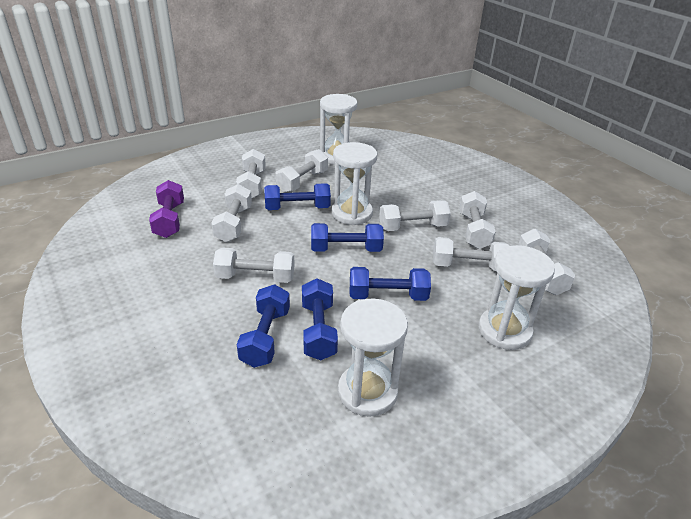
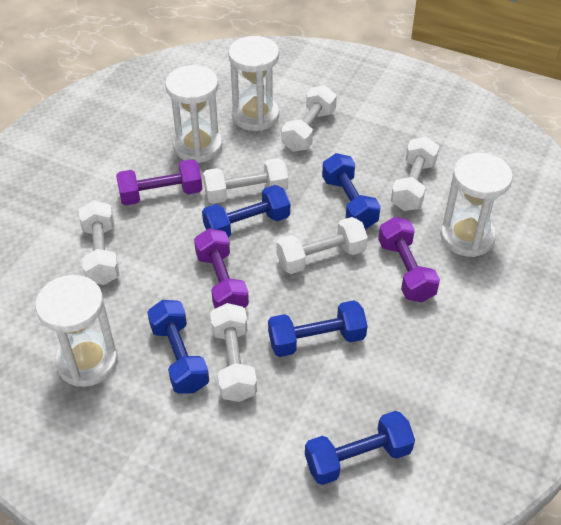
purple dumbbell: [149,180,184,238] = 1 -> [116,159,202,205] [194,228,249,309] [378,217,440,302] = 3
white dumbbell: [211,184,252,242] [213,248,295,283] [236,149,266,198] [275,149,328,193] [379,200,451,231] [433,237,510,271] [459,191,496,249] [518,229,575,295] = 8 -> [79,200,119,285] [203,158,288,204] [210,303,257,402] [276,217,368,274] [282,85,337,152] [391,137,439,211] = 6

